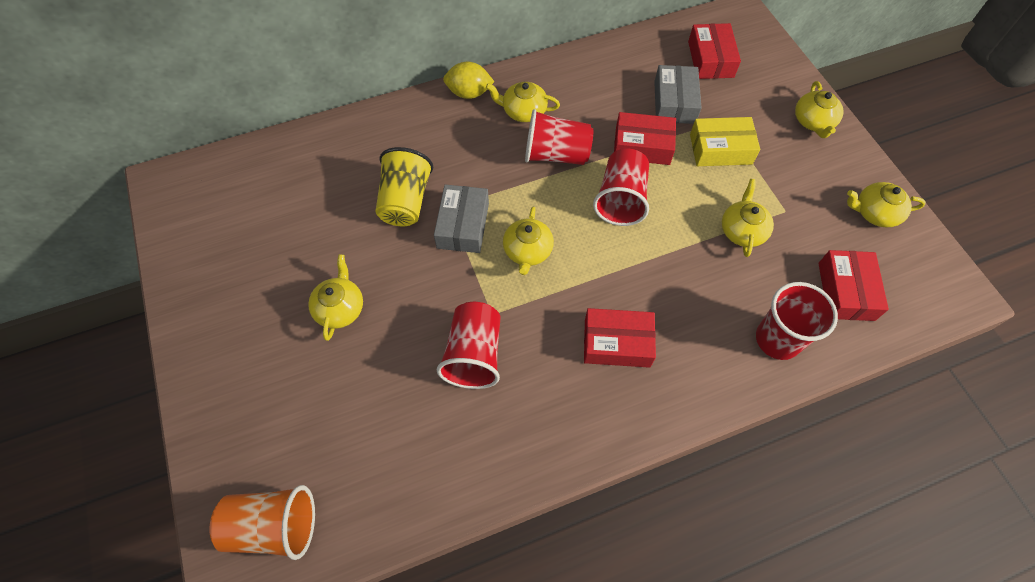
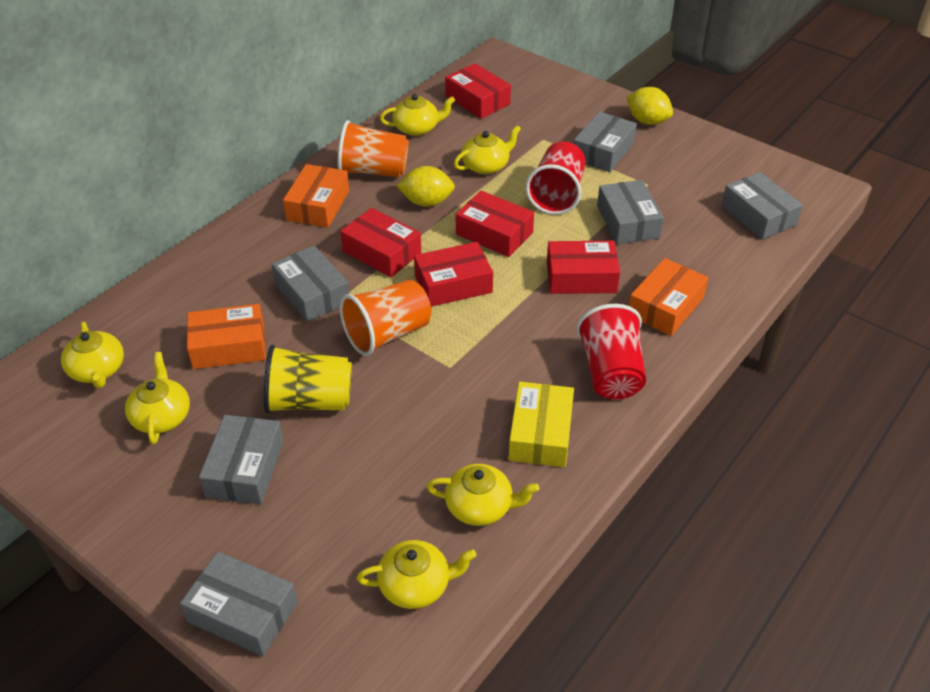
grey box: [434,184,489,253] [654,65,701,124] = 2 -> [180,551,298,656] [199,415,284,504] [272,246,349,322] [573,112,637,172] [597,180,664,244] [721,172,803,240] = 6
orange box: none = 0 -> [187,304,266,369] [283,164,349,228] [629,258,708,336] = 3
orange cup: [209,485,315,560] = 1 -> [338,120,409,178] [340,280,431,356] = 2
red box: [584,308,656,368] [614,112,676,165] [688,23,741,79] [818,250,889,321] = 4 -> [340,208,421,277] [414,242,493,307] [445,63,511,119] [456,191,534,257] [547,241,620,294] = 5
red cup: [436,302,501,389] [525,109,593,165] [593,149,649,226] [756,282,838,360] = 4 -> [526,141,586,215] [576,304,646,399] = 2
yellow lemon: [443,62,495,99] = 1 -> [397,166,455,207] [627,87,673,125] = 2

